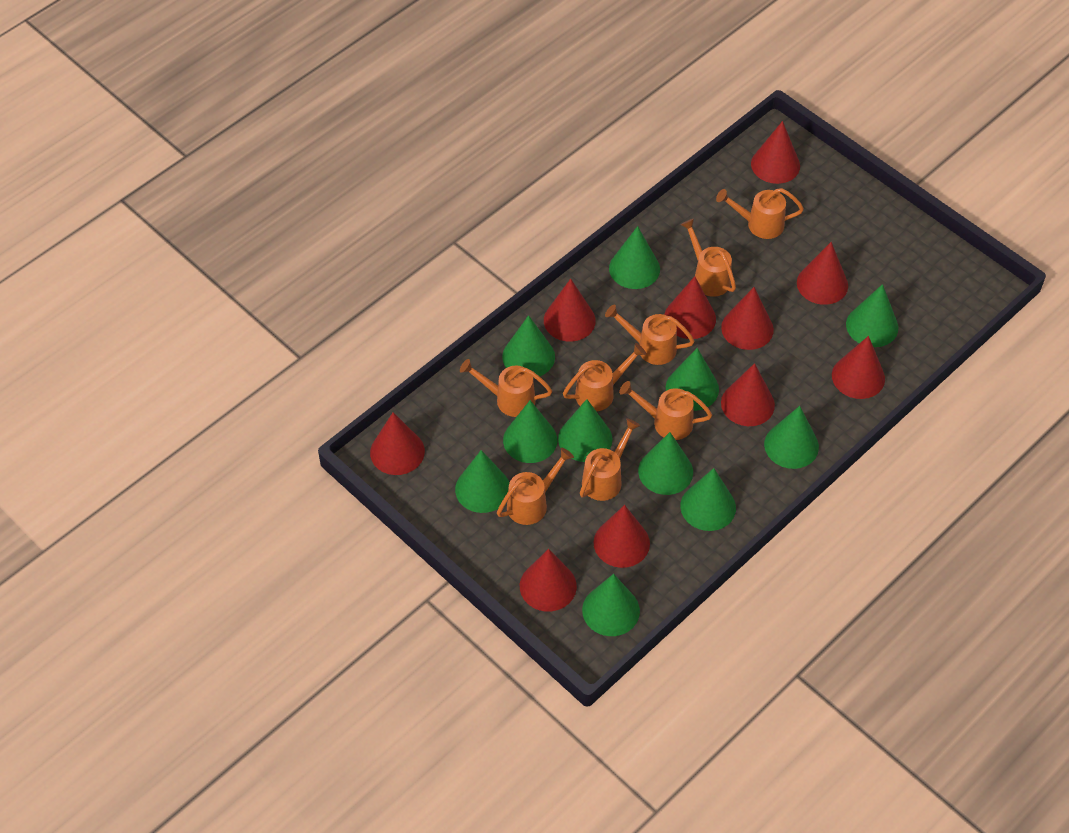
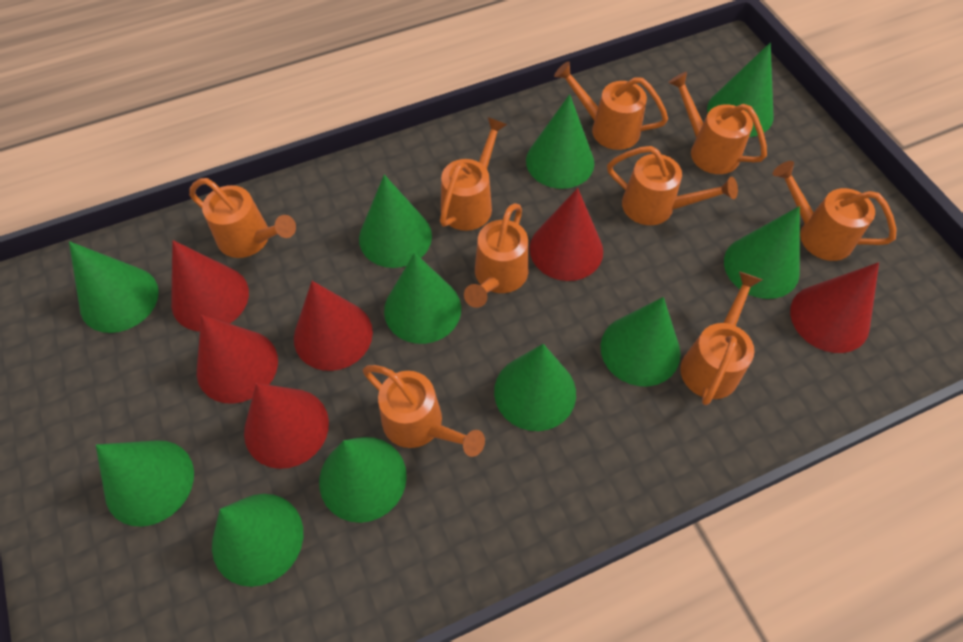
orange watering can: [460,359,552,417] [497,448,574,525] [563,343,646,412] [580,418,641,501] [605,304,694,365] [619,381,712,440] [680,219,736,296] [716,188,804,239] = 8 -> [189,178,296,258] [363,365,485,457] [440,117,507,231] [464,203,528,308] [554,61,668,150] [607,146,738,225] [668,72,767,174] [680,271,762,405] [773,161,897,261] = 9
red cone: [370,412,425,475] [520,549,577,612] [544,279,596,342] [594,505,650,568] [664,276,716,339] [721,287,774,350] [721,363,775,426] [751,121,800,184] [797,242,848,305] [832,336,885,399] = 10 -> [171,240,249,331] [197,315,278,404] [244,383,329,469] [294,281,373,371] [530,188,603,281] [790,262,879,353] = 6

